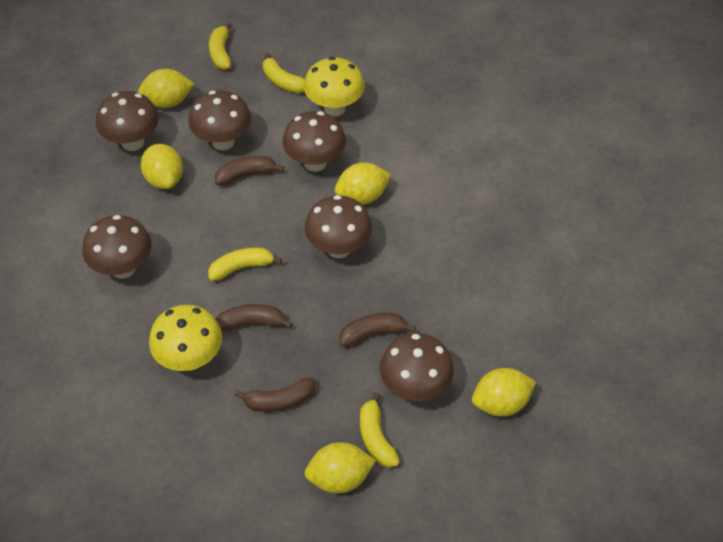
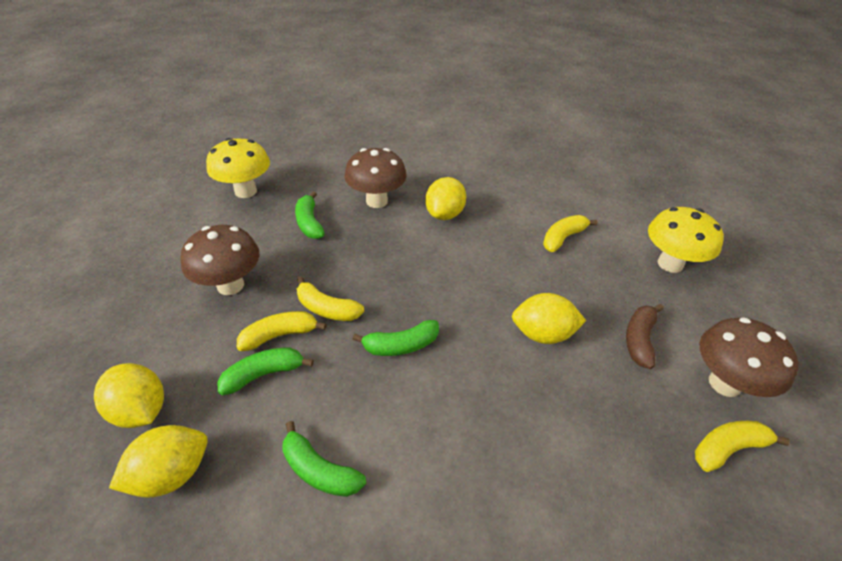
brown banana: [215,156,284,186] [215,304,292,332] [234,377,315,412] [339,313,416,347] = 4 -> [626,304,664,369] = 1
brown mushroom: [82,215,152,279] [96,91,159,151] [188,90,251,150] [282,111,346,172] [305,195,372,258] [380,333,454,401] = 6 -> [180,225,259,295] [345,148,407,208] [700,317,799,397] = 3
green banana: none = 0 -> [218,347,314,395] [282,421,366,497] [295,191,325,239] [352,320,439,356] = 4
yellow lemon: [138,69,194,108] [141,144,183,189] [304,442,376,494] [335,162,391,205] [472,368,536,417] = 5 -> [94,363,164,428] [109,425,208,498] [425,177,466,220] [512,293,586,344] = 4

